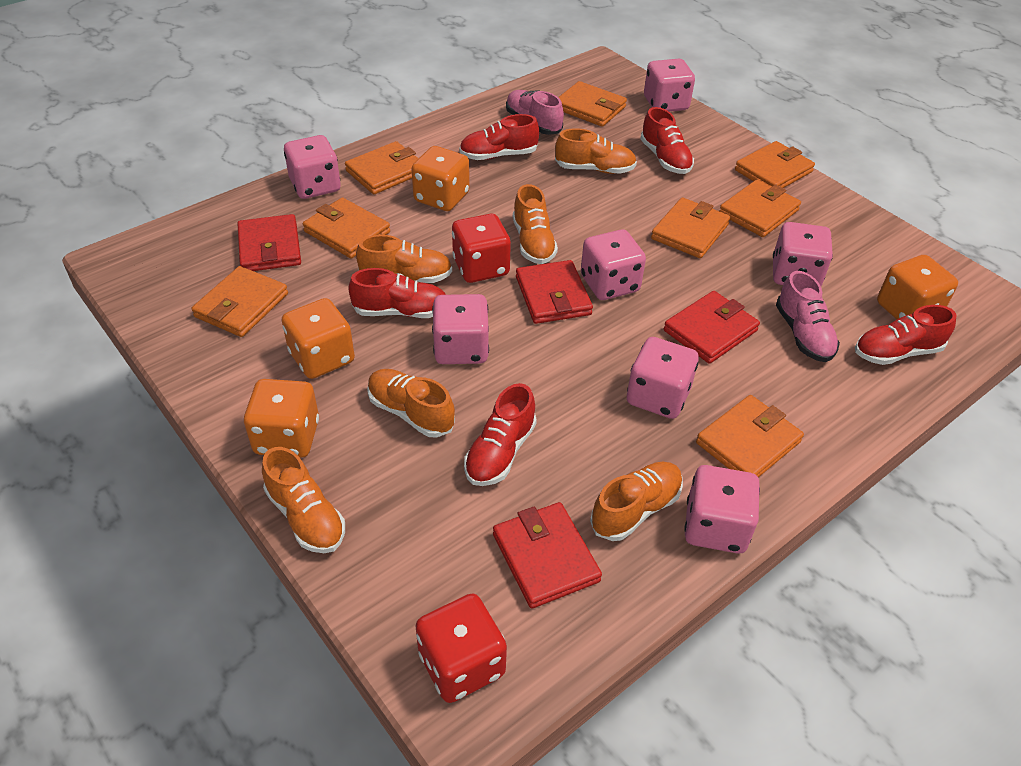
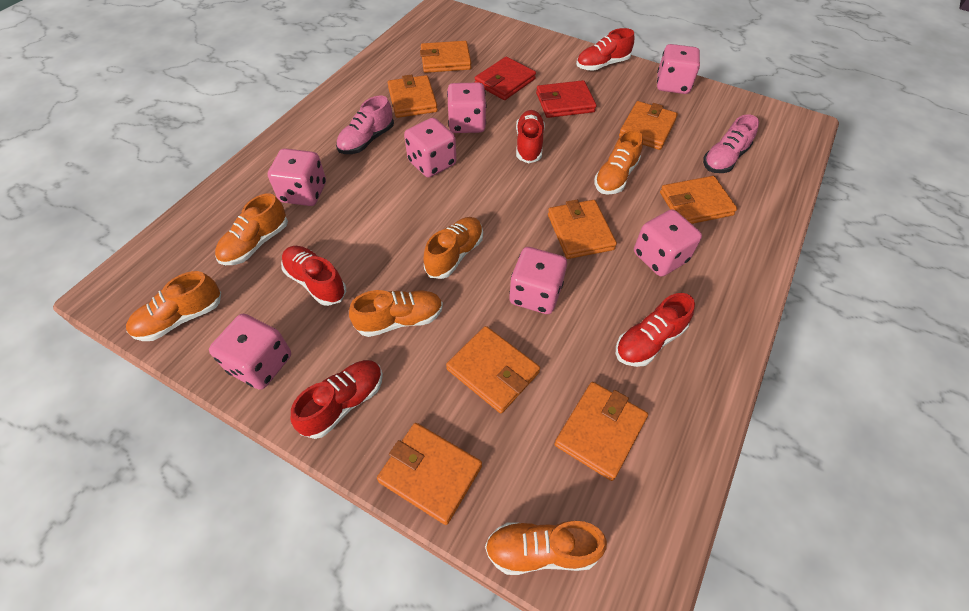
orange dice: [244,379,319,458] [282,298,355,379] [411,146,470,211] [877,255,958,319] = 4 -> none = 0
red dice: [415,593,507,703] [452,214,511,283] = 2 -> none = 0
red wallet: [237,214,301,271] [493,502,602,609] [516,260,593,324] [664,291,760,364] = 4 -> [475,57,536,100] [536,80,597,118] = 2

